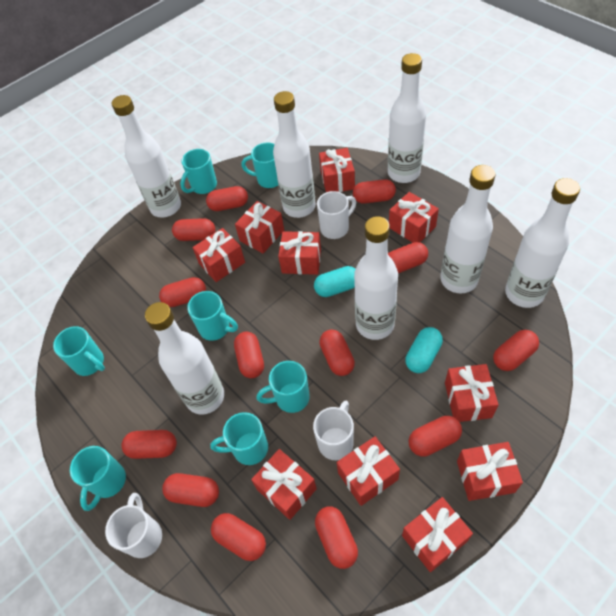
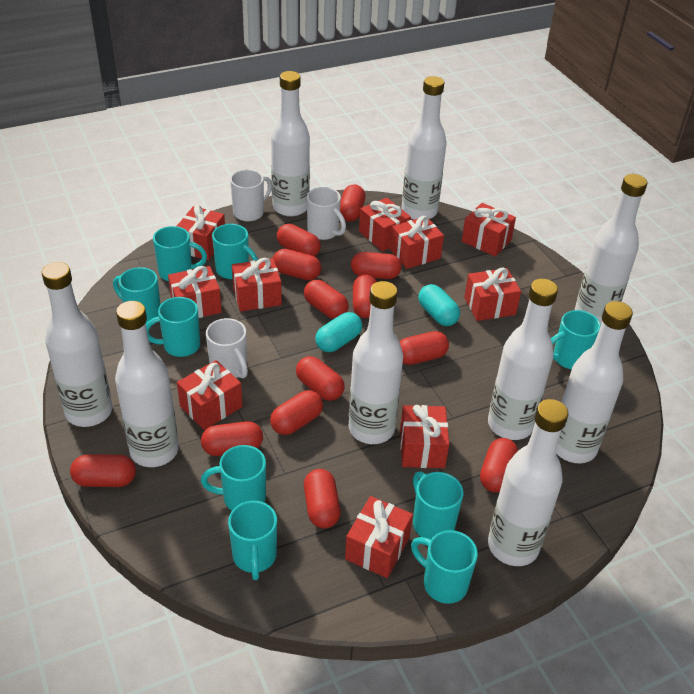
turquoise mug: [53,326,105,376] [70,446,126,511] [180,149,217,194] [187,291,238,341] [210,412,268,465] [242,142,278,188] [256,361,310,413] = 7 -> [113,267,160,323] [146,297,200,357] [153,226,207,281] [201,445,266,511] [212,224,258,279] [228,501,277,580] [411,530,478,604] [413,471,463,540] [551,310,601,369] = 9
white bottle: [112,95,181,217] [145,302,224,415] [273,91,316,218] [354,216,398,340] [388,53,426,183] [440,165,495,293] [505,178,580,308] = 7 -> [42,262,112,427] [115,301,179,467] [271,71,310,217] [349,281,403,444] [402,76,447,220] [488,279,558,440] [488,399,568,566] [556,301,633,463] [575,174,648,324] = 9

